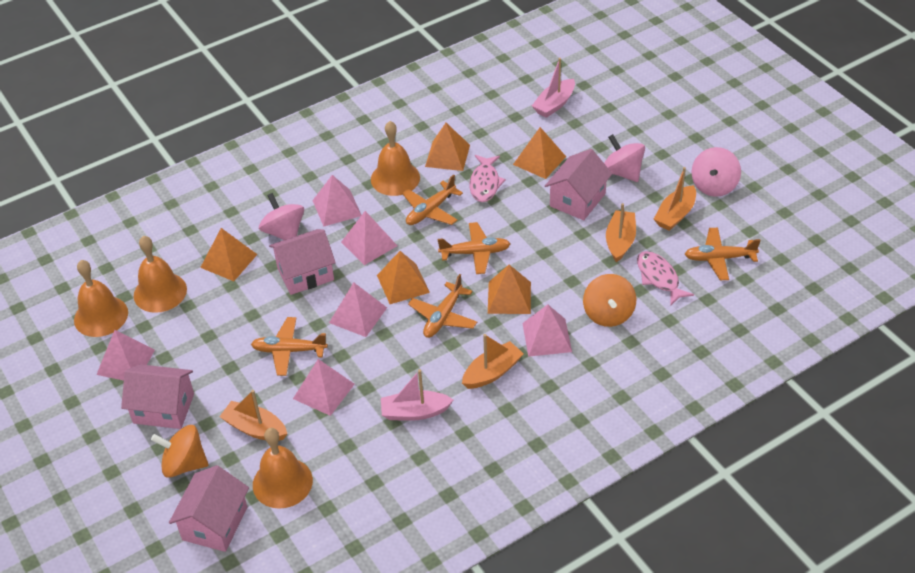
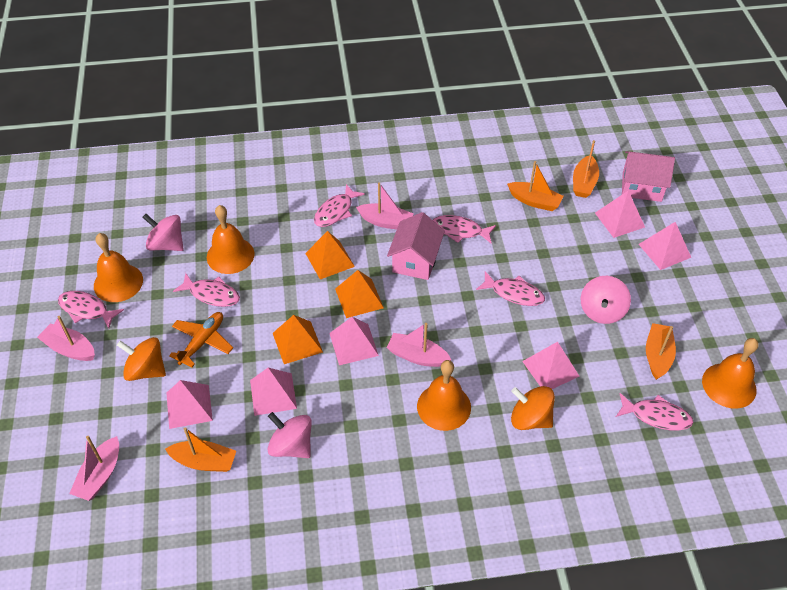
orange plane: [251,317,328,376] [402,175,463,225] [408,274,477,338] [438,222,510,274] [685,228,761,280] = 5 -> [169,312,233,367] = 1
orange pyramid: [200,228,258,281] [377,251,430,304] [425,123,470,171] [488,265,531,314] [513,127,566,179] = 5 -> [273,315,323,364] [305,231,355,279] [335,270,384,318] = 3
pink boat: [381,369,454,421] [532,58,575,118] = 2 -> [37,316,95,361] [69,436,119,501] [356,182,414,229] [387,323,452,367] = 4
pink fish: [470,155,506,202] [637,251,694,306] = 2 -> [58,291,124,329] [173,273,240,307] [314,184,365,227] [433,215,496,243] [476,271,545,306] [616,393,694,431] = 6
pink house: [121,364,194,429] [169,465,249,552] [269,229,336,295] [545,149,612,220] = 4 -> [387,212,445,280] [622,151,675,202] = 2

